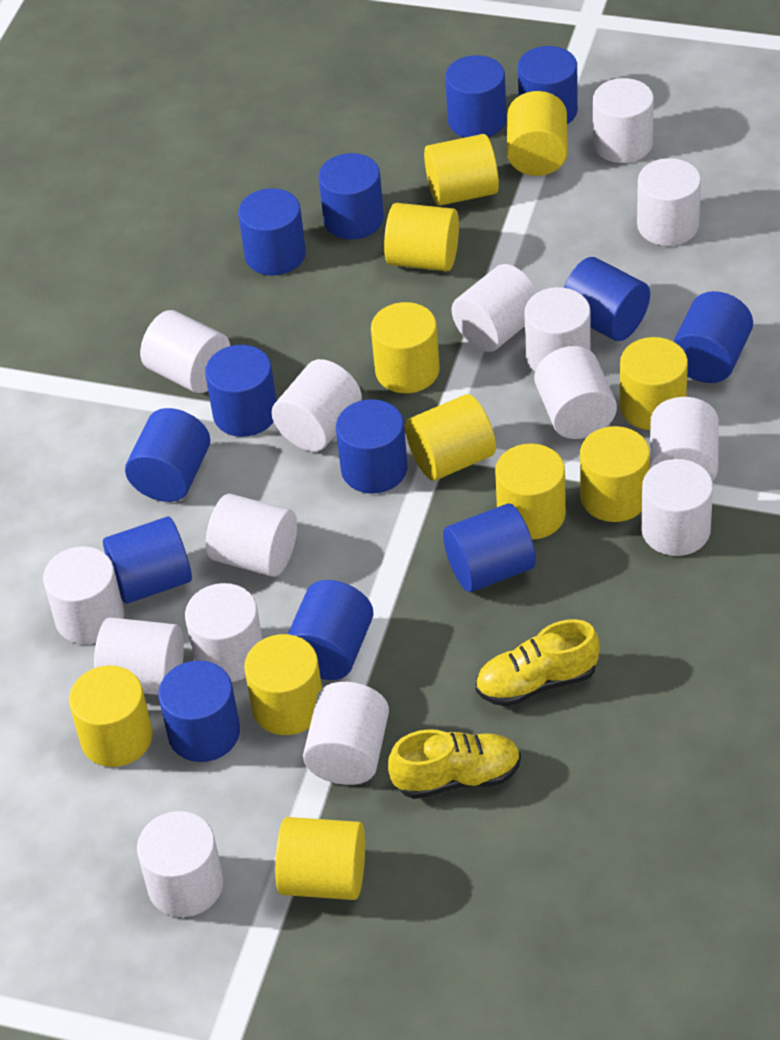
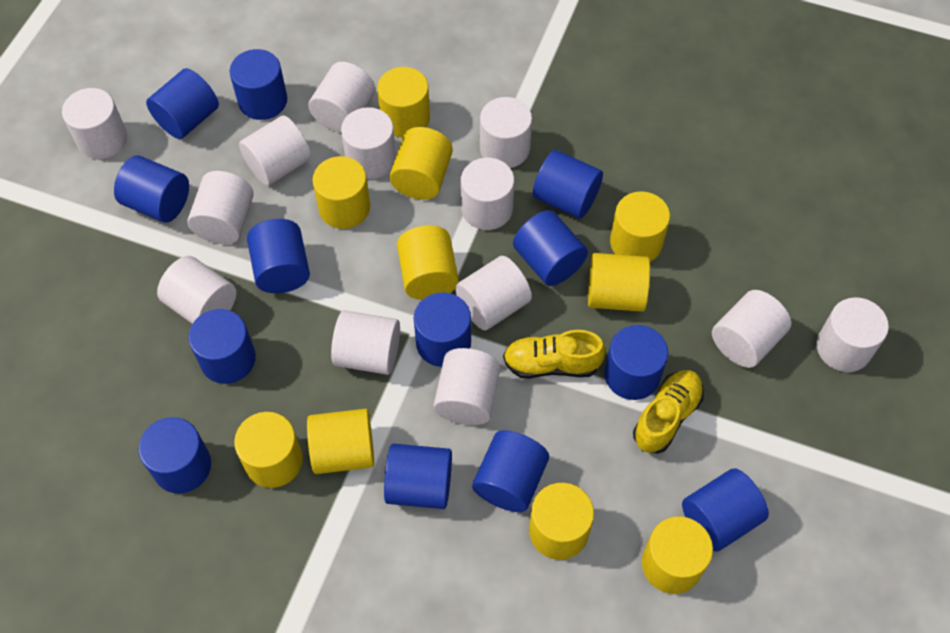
white cylinder: [43,546,124,644] [94,617,184,695] [137,811,223,917] [140,310,230,393] [185,583,263,682] [206,493,297,577] [271,359,362,452] [303,682,389,785] [451,264,538,352] [524,287,591,371] [534,346,617,439] [593,78,654,163] [637,158,701,246] [641,459,713,556] [650,397,719,481] = 15 -> [62,88,127,159] [157,256,237,324] [187,171,254,244] [239,115,311,186] [308,62,375,133] [331,310,400,375] [341,107,396,179] [434,348,500,425] [455,256,532,330] [461,158,514,230] [480,97,532,168] [712,290,791,368] [816,297,889,372] = 13
yellow cylinder: [69,666,153,767] [244,634,322,735] [275,817,365,900] [371,302,440,393] [384,203,459,271] [405,394,496,481] [424,134,499,206] [495,443,566,539] [507,91,568,176] [580,426,650,522] [620,337,688,430] = 11 -> [234,412,303,488] [307,409,374,474] [312,156,370,229] [377,67,430,138] [389,127,453,200] [397,225,459,300] [529,482,594,560] [588,253,650,312] [610,191,670,262] [642,516,713,594] = 10

